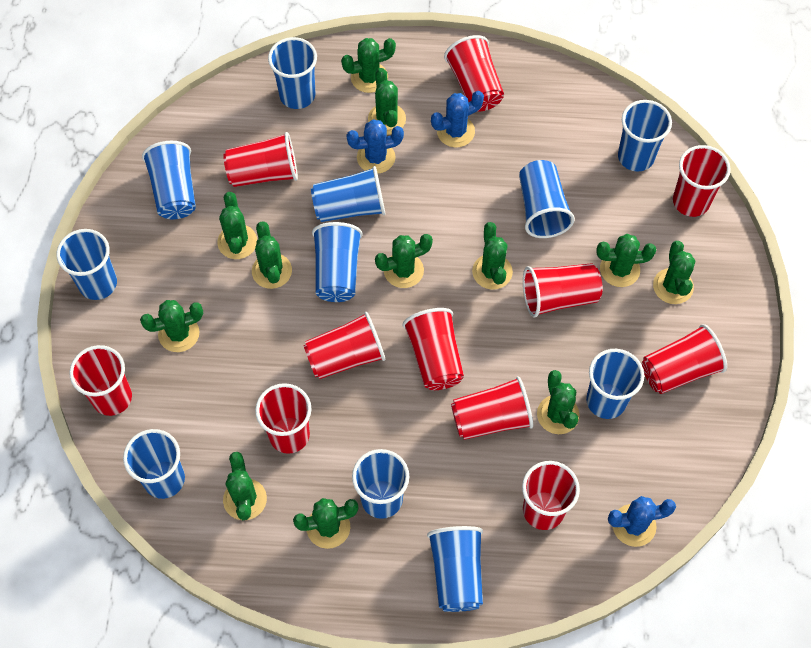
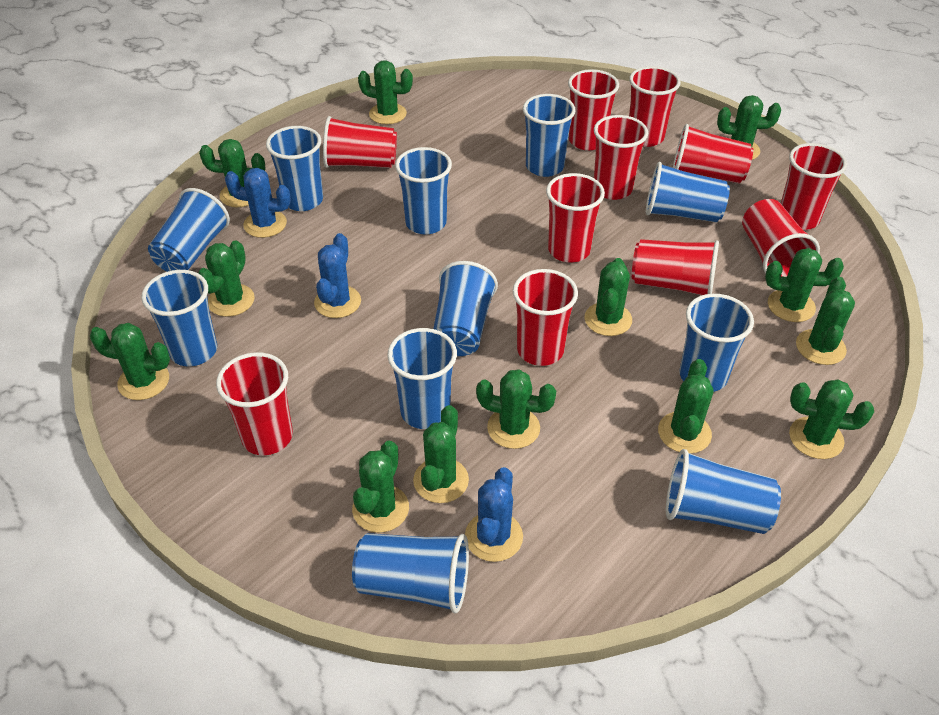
green cactus: [140,300,203,352] [217,192,257,259] [223,452,267,520] [252,221,292,289] [293,498,358,549] [341,38,396,93] [368,68,406,135] [375,234,433,288] [472,222,513,290] [537,370,580,434] [596,234,656,287] [653,241,695,304] = 12 -> [90,323,170,400] [198,240,255,317] [199,139,266,207] [352,441,409,533] [358,60,413,124] [413,405,469,503] [476,369,556,449] [585,258,632,336] [658,359,713,454] [717,95,781,160] [765,248,844,322] [789,379,874,459] [796,277,855,365] = 13

